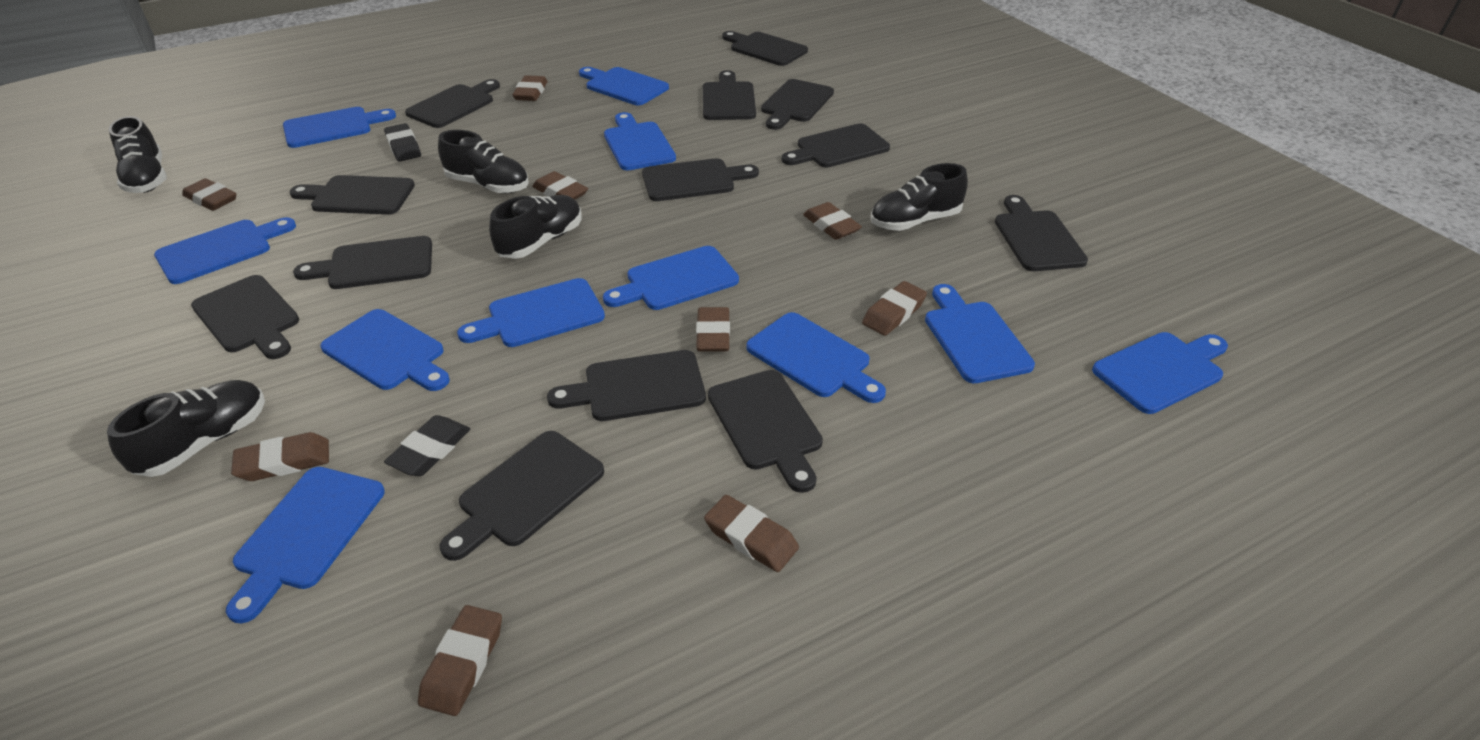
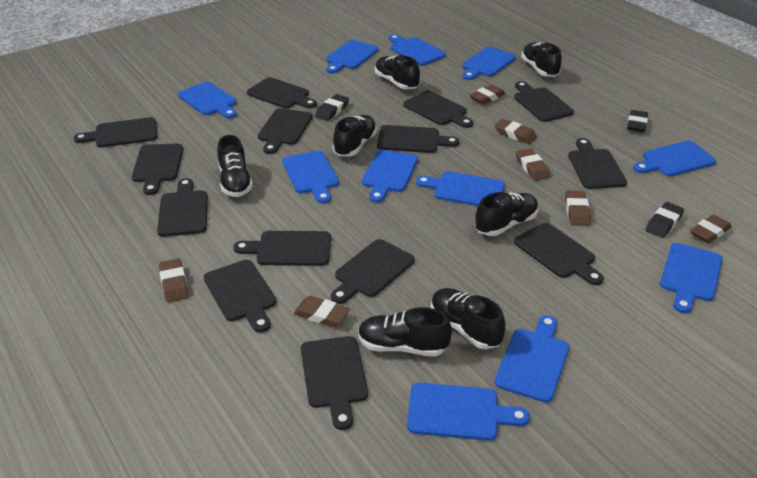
black cutting board: [191,275,299,359] [290,175,415,215] [293,236,432,289] [405,79,500,128] [439,431,604,561] [547,350,706,421] [642,158,759,201] [703,70,756,120] [708,370,823,493] [722,31,808,66] [761,79,834,130] [782,123,890,167] [995,195,1088,271] = 13 -> [74,117,157,148] [132,144,183,195] [157,178,208,237] [204,260,276,333] [234,231,331,266] [247,77,317,108] [258,108,312,154] [301,336,368,430] [331,239,415,304] [377,125,459,153] [403,91,473,128] [514,81,574,122] [514,223,604,285] [568,138,627,189] = 14
black eraser: [384,123,421,162] [384,415,470,476] = 2 -> [315,94,349,121] [627,110,648,132] [645,202,684,238] = 3
black shoe: [107,380,265,477] [109,116,167,193] [438,130,529,193] [489,195,582,259] [870,163,968,231] = 5 -> [218,135,253,197] [333,115,377,157] [358,307,452,357] [375,55,420,90] [431,288,505,349] [475,192,538,236] [521,42,562,77] = 7
brown eraser: [182,178,236,211] [231,432,329,481] [418,605,502,716] [512,75,548,101] [532,171,588,200] [696,307,730,352] [704,495,799,572] [803,202,862,240] [862,281,927,336] = 9 -> [159,258,188,302] [294,296,350,327] [470,84,505,105] [495,119,537,144] [516,148,550,181] [565,191,591,226] [690,214,732,243] = 7

